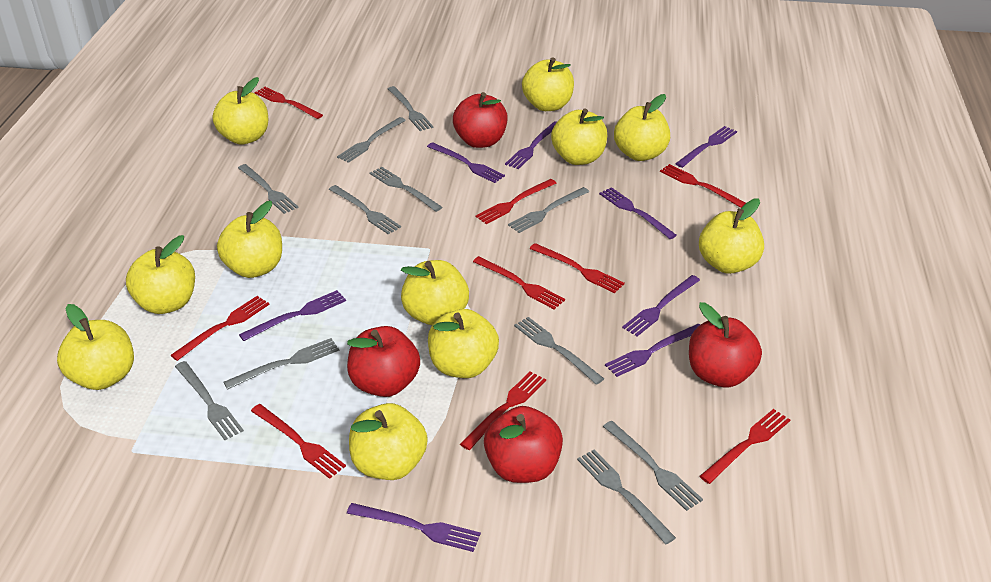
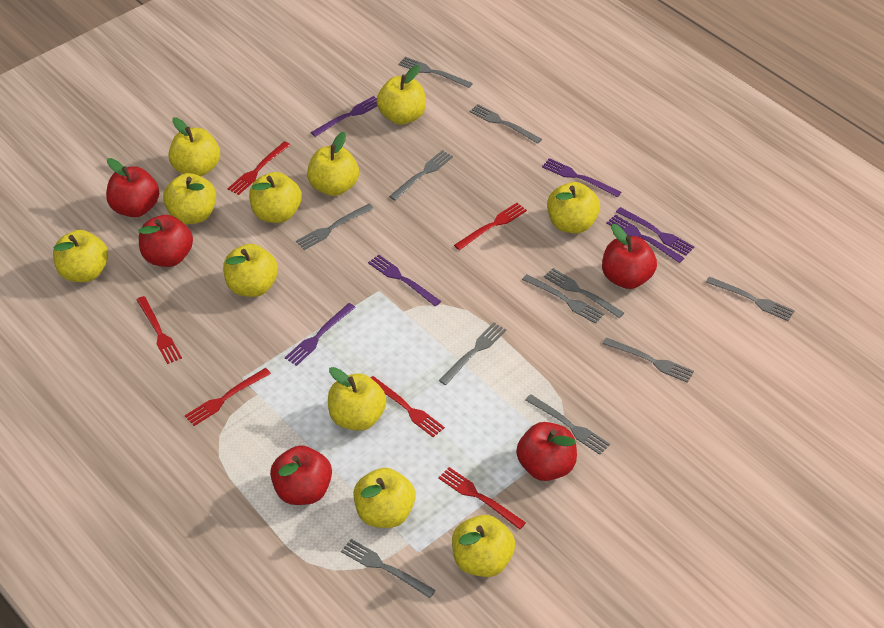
purple fork: [239,290,346,341] [347,503,481,552] [427,142,505,183] [505,121,557,169] [599,187,677,239] [605,324,700,377] [622,275,700,336] [675,126,737,168] = 8 -> [285,303,356,366] [311,96,377,137] [368,255,441,307] [542,158,621,197] [606,215,684,263] [616,207,694,256] = 6
red apple: [347,326,420,397] [453,92,508,148] [484,406,563,483] [689,302,762,387] = 4 -> [106,158,159,217] [139,215,193,267] [270,445,332,505] [516,422,577,481] [602,224,657,289] = 5
red fork: [170,296,270,361] [251,404,346,479] [255,87,323,119] [460,371,546,450] [473,256,565,309] [475,179,556,224] [530,243,625,293] [660,164,746,208] [699,409,790,484] = 9 -> [137,296,182,364] [185,368,271,426] [227,141,290,195] [370,376,445,437] [438,467,526,529] [454,203,527,250] = 6

